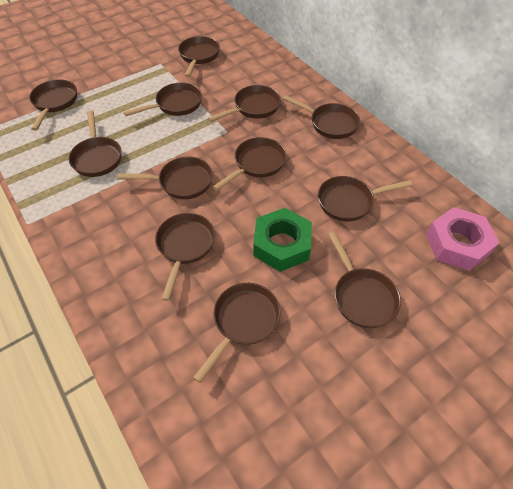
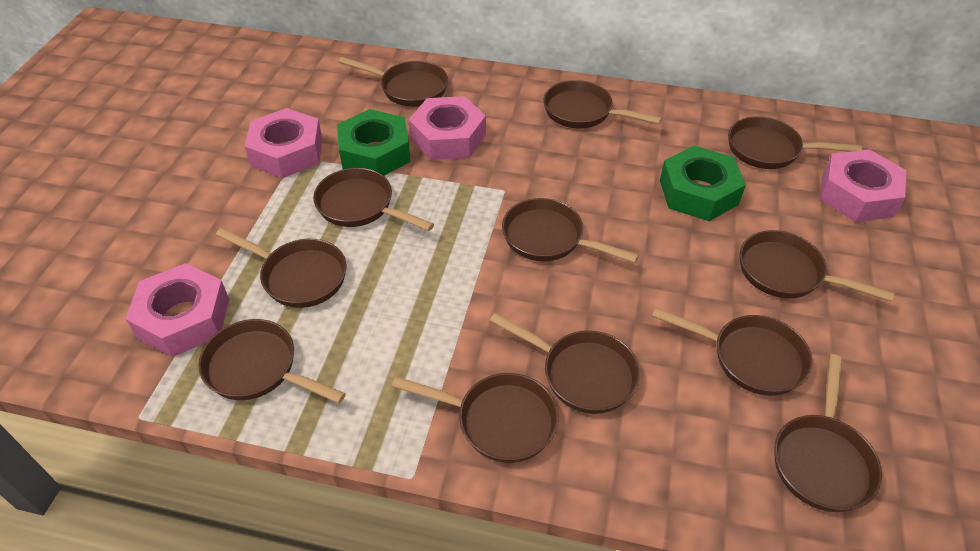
green nut: [253,208,312,272] = 1 -> [337,109,411,176] [660,146,746,221] = 2
pink nut: [426,207,499,271] = 1 -> [126,263,229,357] [245,108,323,178] [409,96,486,160] [820,149,906,222] = 4

